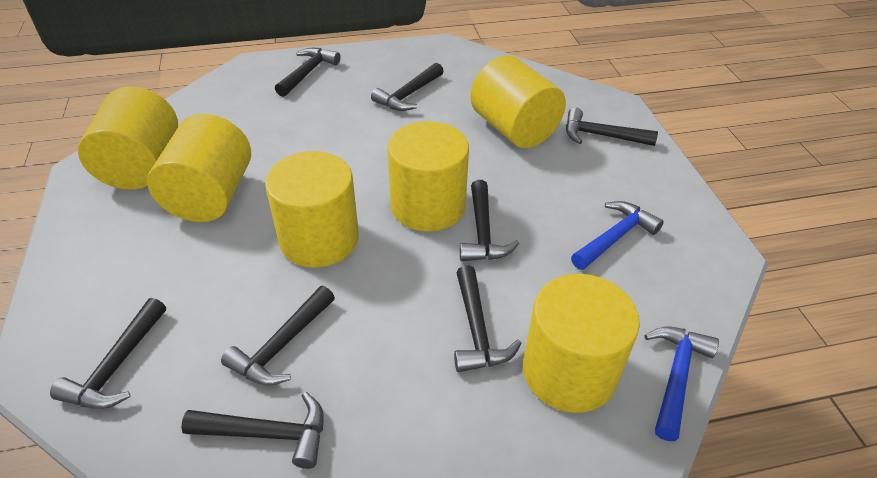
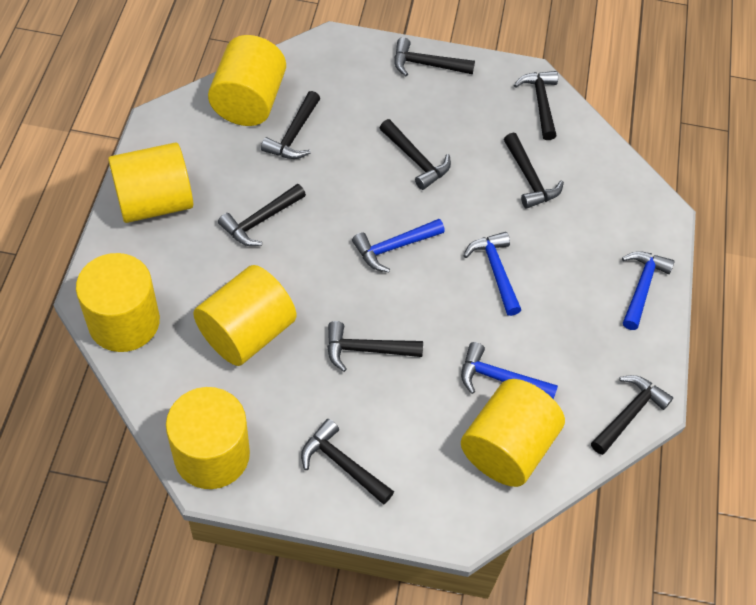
black hammer: [50,298,166,409] [181,392,323,469] [221,286,335,386] [275,48,341,97] [371,63,444,111] [454,265,521,372] [460,180,519,261] [566,107,658,146] = 8 -> [218,184,306,246] [261,91,320,159] [301,419,394,505] [327,321,423,372] [380,119,451,190] [394,37,475,76] [504,132,564,209] [514,71,558,140] [591,375,673,455] = 9
blue hammer: [571,201,664,270] [644,327,719,441] = 2 -> [352,219,445,272] [461,342,558,399] [463,232,521,316] [622,251,675,330] = 4

